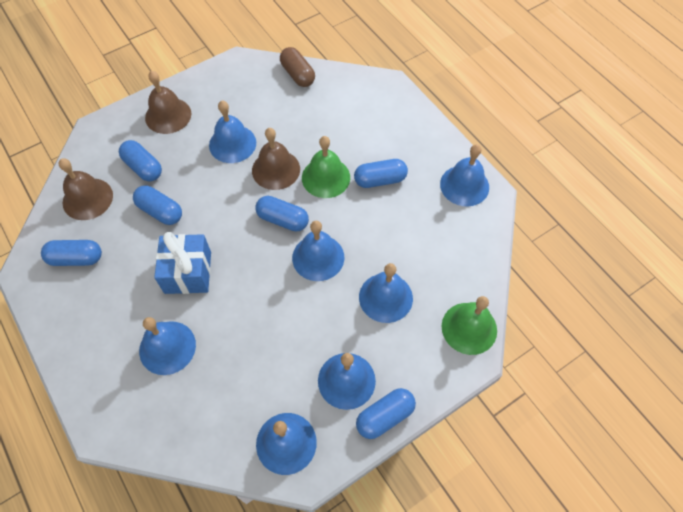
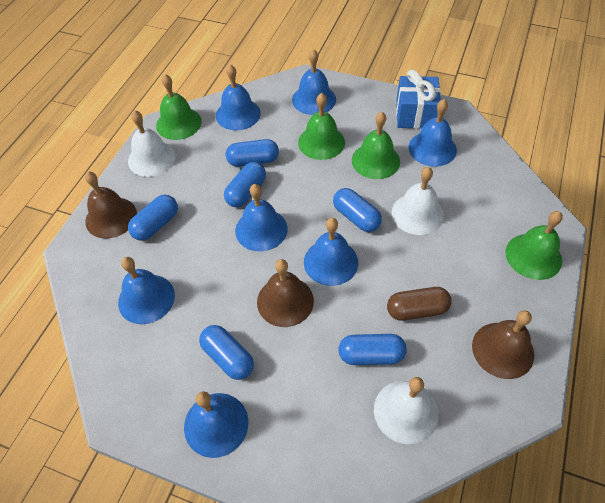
green bell: [302,136,350,198] [442,296,497,355] = 2 -> [156,74,202,140] [298,93,345,160] [352,112,400,179] [506,211,563,280] = 4
white bell: none = 0 -> [128,110,176,177] [374,377,439,444] [392,167,444,235] = 3

